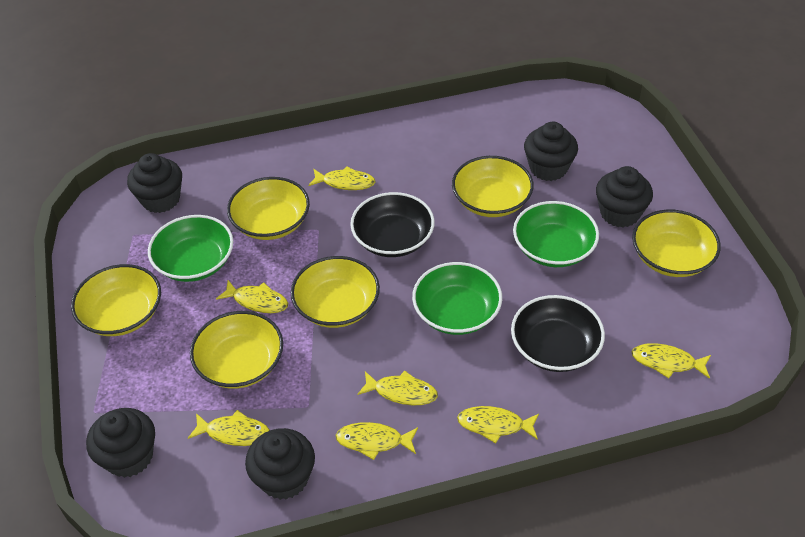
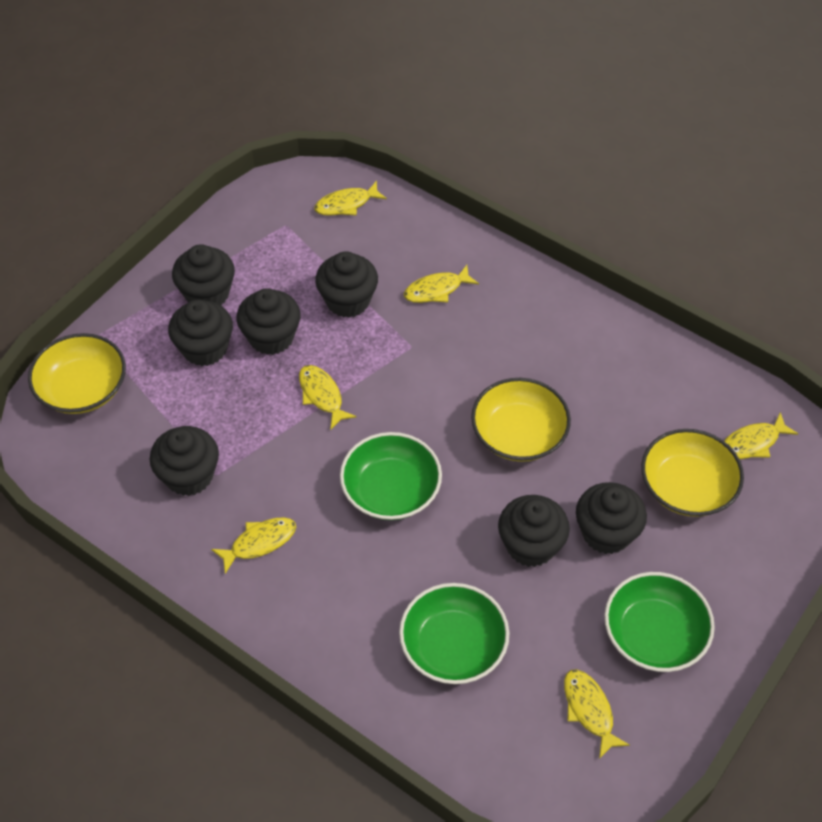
black bowl: [350,192,435,257] [511,295,605,372] = 2 -> none = 0
black cupcake: [86,408,155,478] [127,153,182,213] [245,428,315,500] [524,122,578,181] [596,166,653,227] = 5 -> [150,426,219,496] [168,300,233,366] [172,244,235,306] [236,288,301,355] [315,251,378,318] [498,495,570,567] [576,482,647,554] = 7
yellow bowl: [71,264,161,336] [190,311,283,389] [227,177,310,240] [291,256,380,328] [452,156,534,217] [632,210,721,277] = 6 -> [28,333,126,414] [471,378,571,462] [641,429,744,517] = 3
yellow fish: [188,410,270,446] [216,280,288,313] [309,167,375,190] [335,422,418,460] [357,371,438,405] [457,406,539,443] [632,343,711,379] = 7 -> [211,517,296,574] [299,365,356,429] [314,181,387,216] [404,265,479,303] [564,669,630,759] [724,412,798,459] = 6

